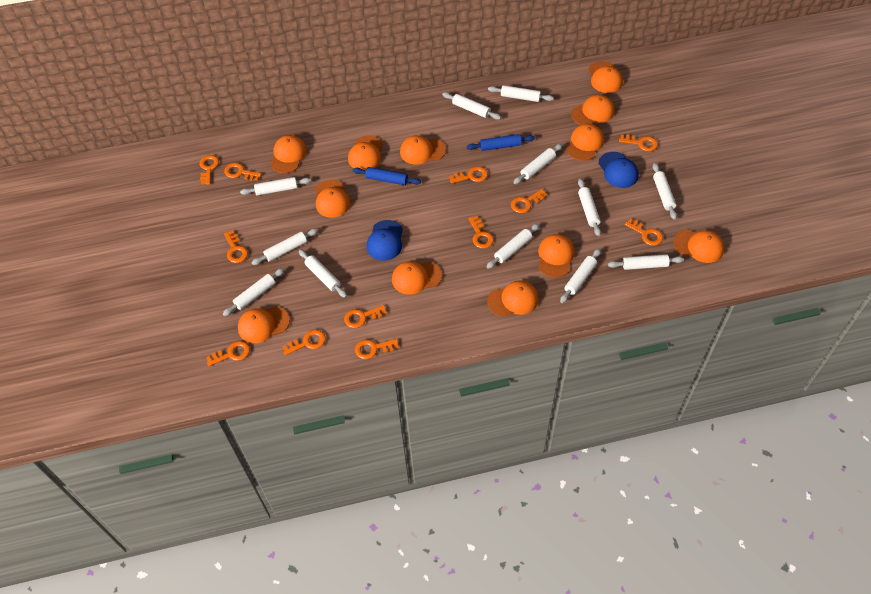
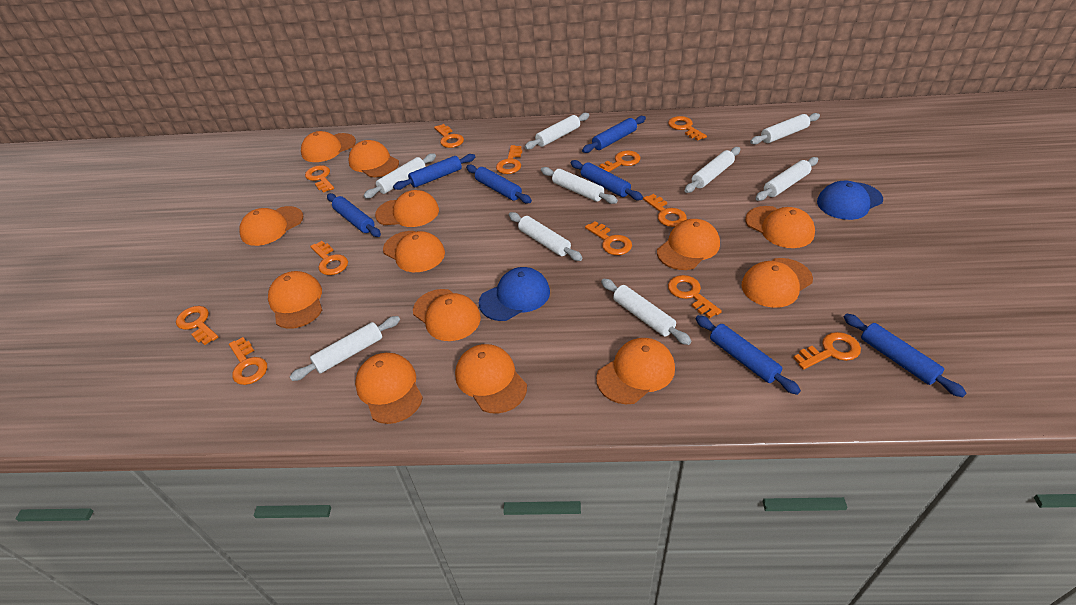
blue rolling pin: [353,167,421,185] [467,134,535,151] = 2 -> [327,193,381,237] [393,154,475,190] [466,164,532,203] [570,160,643,200] [582,116,646,153] [696,315,801,395] [844,314,966,397] = 7
orange cap: [238,306,290,343] [270,135,307,173] [315,180,350,218] [348,136,383,170] [392,261,442,295] [400,135,446,165] [487,280,539,317] [538,234,575,278] [566,124,604,161] [571,95,614,125] [588,61,623,93] [673,230,724,263] = 12 -> [239,206,304,246] [268,271,322,329] [301,131,356,162] [348,140,399,177] [355,353,423,424] [375,190,439,227] [383,231,445,272] [413,289,481,341] [455,344,527,414] [596,338,675,404] [657,219,720,270] [742,258,813,308] [745,206,815,248] = 13
white rolling pin: [223,268,285,316] [240,177,311,196] [251,228,318,265] [299,249,347,298] [442,92,501,120] [486,224,540,269] [488,85,554,102] [513,144,563,184] [560,248,601,303] [578,179,601,236] [608,254,684,270] [653,163,677,220] = 12 -> [290,316,400,381] [364,153,436,198] [509,212,583,261] [525,113,589,150] [541,167,618,204] [601,279,691,345] [685,147,740,193] [750,113,820,145] [756,157,818,201] = 9

